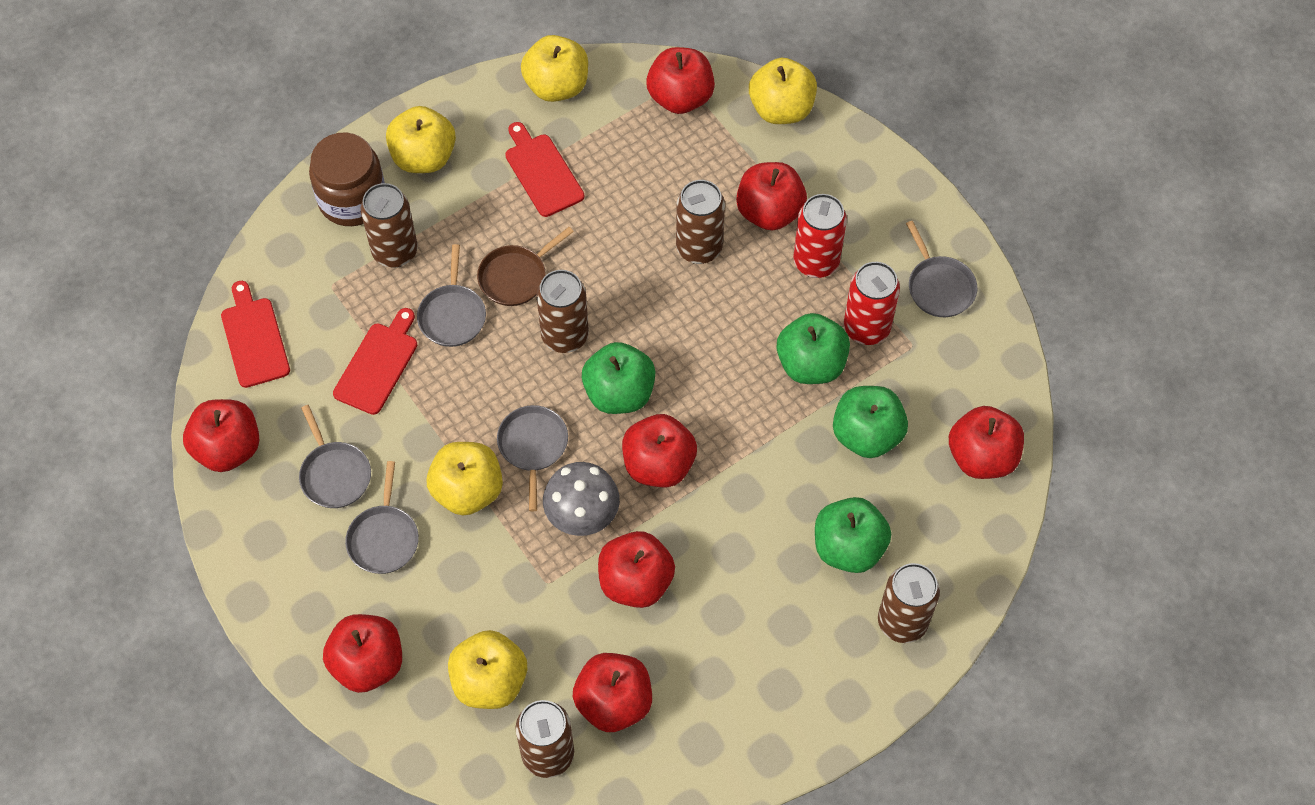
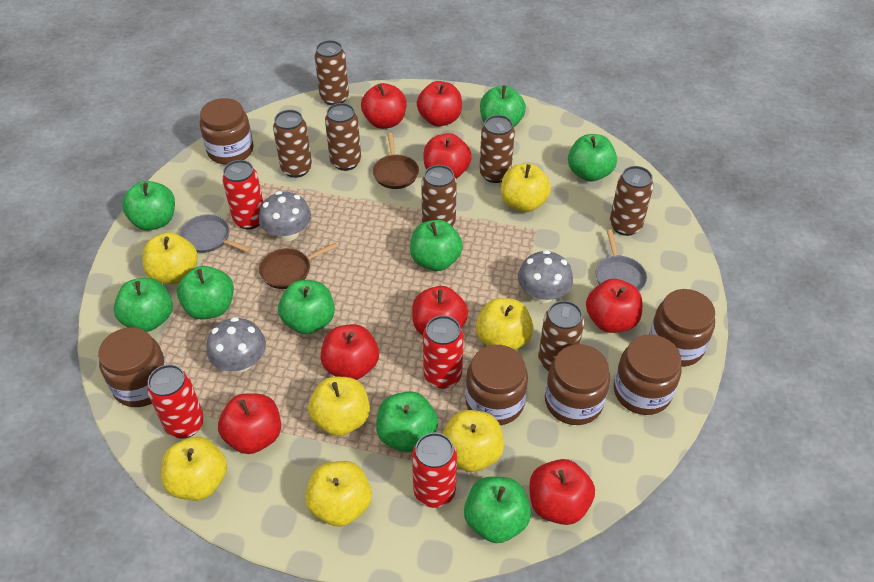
brown can: [361,183,418,268] [516,700,574,778] [536,270,589,353] [676,180,725,264] [878,563,940,643] = 5 -> [273,110,312,178] [315,40,349,105] [325,103,361,171] [421,165,457,227] [479,115,515,183] [538,301,584,371] [610,166,654,236] = 7
brown jar: [309,132,385,226] = 1 -> [98,327,167,407] [200,98,254,165] [465,345,528,425] [545,344,610,425] [614,335,682,415] [649,289,715,367] = 6
brown pan: [477,227,574,306] = 1 -> [259,243,338,289] [373,133,419,189] = 2
green apple: [582,342,656,414] [777,313,850,384] [815,497,891,573] [833,386,908,458] = 4 -> [114,278,173,332] [122,181,175,230] [177,266,234,319] [278,280,335,334] [376,391,438,452] [410,220,463,271] [464,477,531,543] [480,86,526,128] [568,134,617,182] = 9
grey mushroom: [543,462,620,536] = 1 -> [206,317,266,372] [259,191,311,241] [518,250,573,303] = 3
grey pan: [299,405,371,508] [345,461,419,574] [417,244,486,347] [497,405,568,511] [906,221,977,317] = 5 -> [180,214,251,253] [596,229,647,291] = 2
red can: [793,194,847,278] [844,262,900,345] = 2 -> [147,365,204,438] [222,160,263,229] [412,433,457,508] [423,315,464,389] = 4
red cutting board: [221,281,290,388] [333,308,417,415] [505,122,584,217] = 3 -> none = 0
yellow apple: [386,106,456,173] [427,442,503,515] [448,630,527,709] [521,35,588,102] [749,58,817,124] = 5 -> [142,232,198,284] [161,437,227,500] [305,461,372,527] [308,377,370,436] [443,410,504,472] [476,298,534,350] [501,164,551,212] = 7

